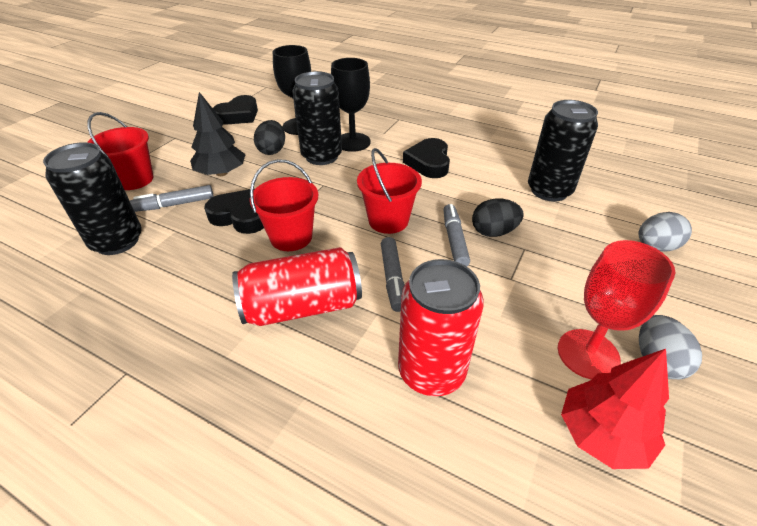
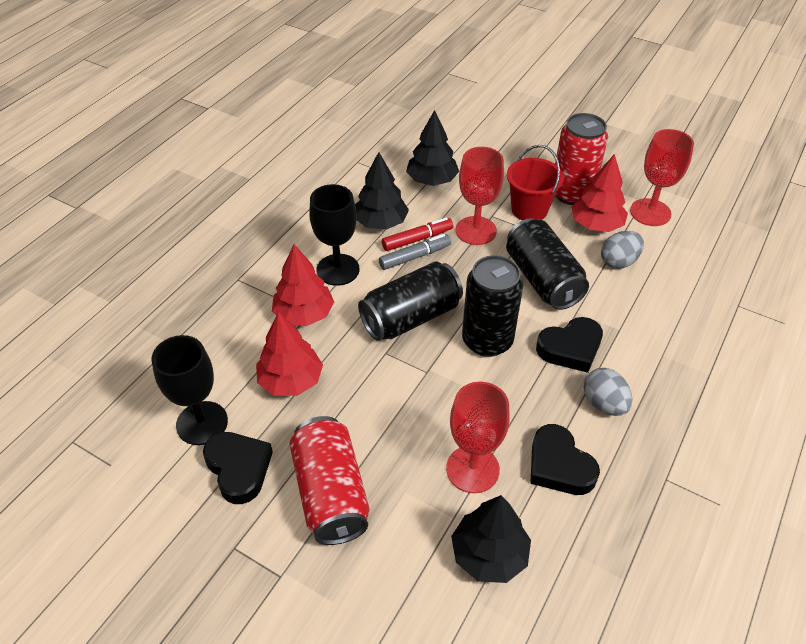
black egg: [254,120,285,155] [472,198,524,237] = 2 -> none = 0
black tree: [190,92,246,176] = 1 -> [355,152,409,230] [406,110,459,186] [451,495,531,583] = 3
grey marker: [130,185,214,212] [381,237,405,312] [443,204,470,266] = 3 -> [379,234,451,270] = 1
red bucket: [87,112,153,190] [250,159,318,251] [357,148,422,234] = 3 -> [507,145,564,220] = 1
red goblet: [558,240,676,380] = 1 -> [446,382,509,493] [456,147,504,245] [630,129,694,226] = 3
red marker: none = 0 -> [382,217,453,251] = 1
red tree: [561,349,669,469] = 1 -> [256,312,323,396] [272,244,334,326] [571,154,628,232] = 3

